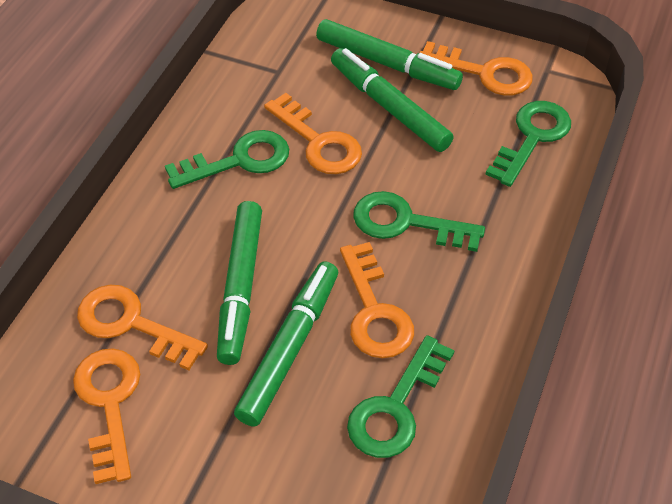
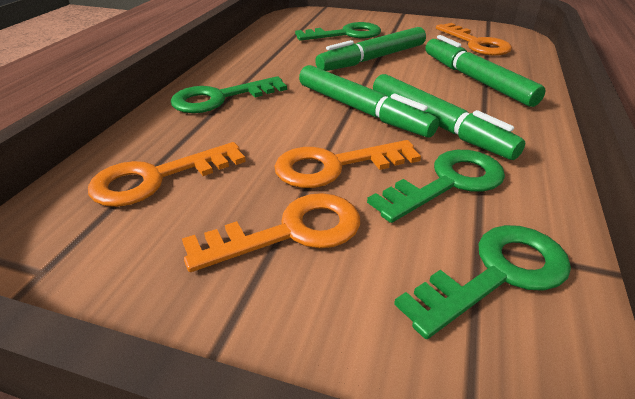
orange key: [73,349,140,484] [77,285,208,370] [264,93,362,174] [340,242,414,358] [419,41,533,96] = 5 -> [88,142,246,207] [182,193,360,272] [274,140,421,188] [436,23,512,56] = 4

